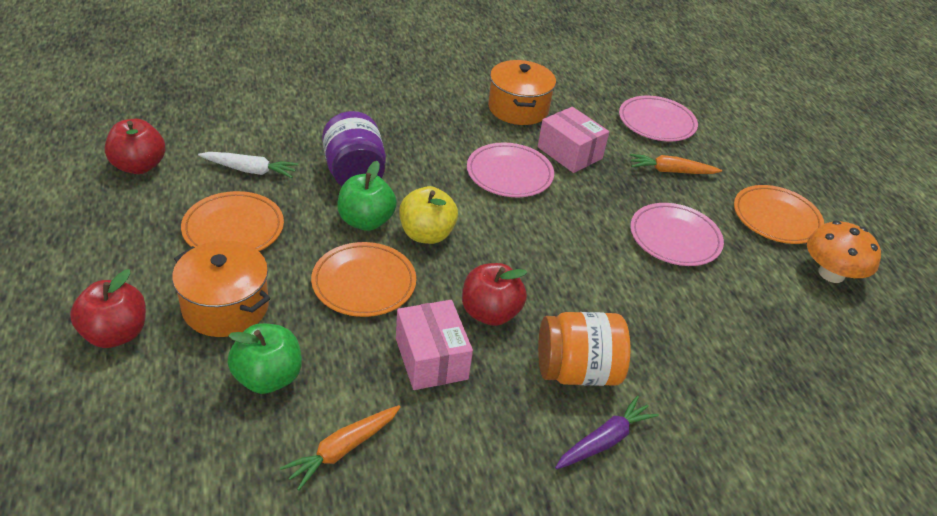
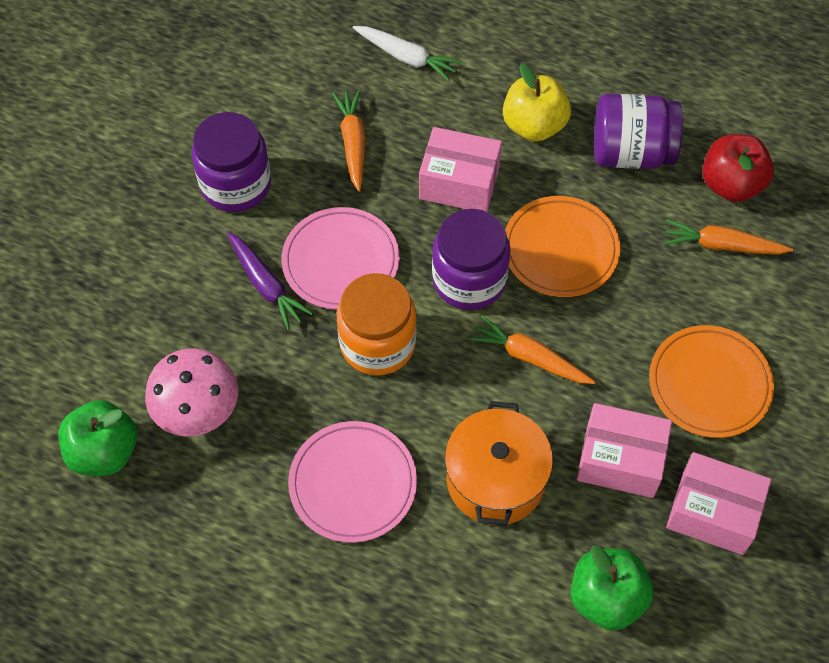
orange carrot: [280,405,400,491] [630,154,722,174] = 2 -> [332,90,366,192] [468,315,596,384] [664,219,793,255] = 3
orange mushroom: [807,221,881,283] = 1 -> none = 0
orange plate: [181,191,284,251] [311,242,416,317] [734,185,824,244] = 3 -> [505,196,620,297] [649,325,774,438] = 2
orange pot: [172,241,270,337] [488,60,556,125] = 2 -> [445,401,553,526] = 1
pink box: [396,300,473,390] [538,107,609,173] = 2 -> [419,127,502,212] [577,403,672,498] [666,452,771,555] = 3
pink mushroom: none = 0 -> [145,348,238,436] = 1
pink plate: [467,142,554,197] [619,96,698,141] [630,203,724,266] = 3 -> [282,207,400,310] [288,421,417,543] = 2
purple jar: [322,111,386,186] = 1 -> [192,112,271,212] [432,209,510,310] [594,94,683,169] = 3
red apple: [70,269,146,348] [105,119,165,174] [462,263,527,326] = 3 -> [702,134,774,202] = 1

